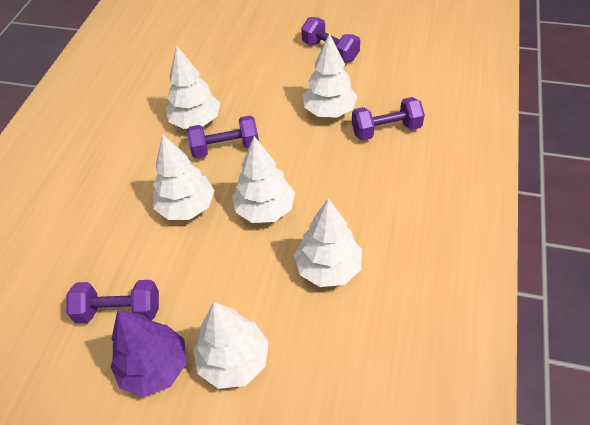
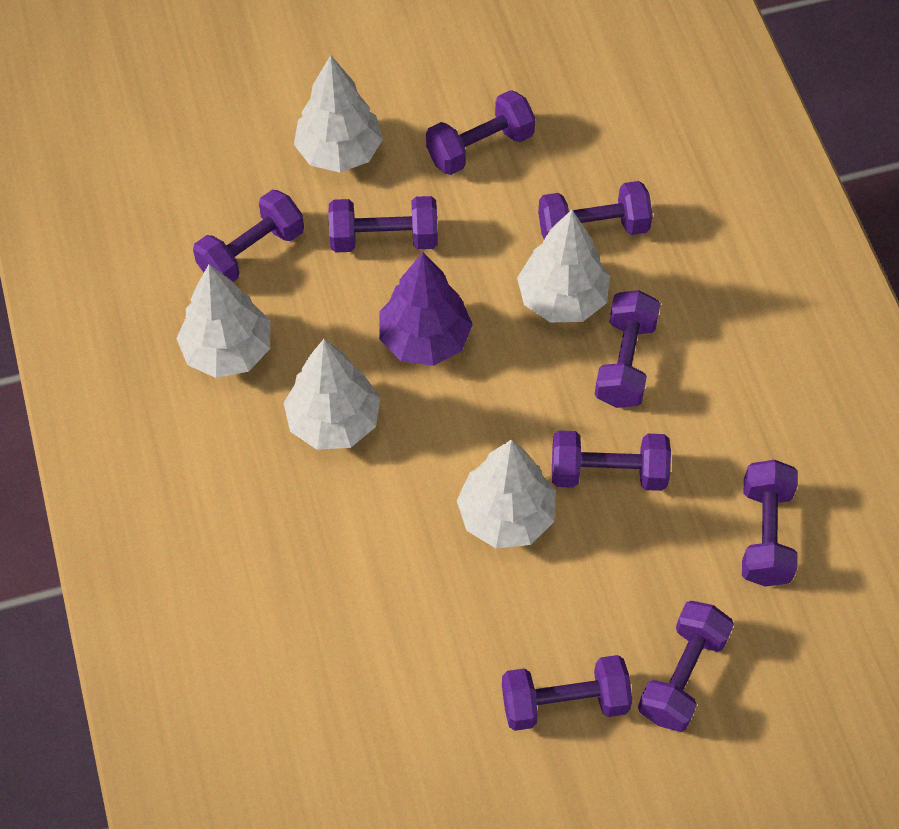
purple dumbbell: [66,280,159,324] [187,115,259,158] [301,17,360,62] [352,97,425,140] = 4 -> [193,190,304,282] [328,196,438,253] [426,90,535,175] [502,655,633,731] [538,181,653,239] [552,430,671,491] [594,290,661,408] [638,601,734,732] [742,460,798,587] = 9
white tree: [153,134,215,220] [166,45,220,129] [193,302,269,389] [232,136,295,223] [294,198,362,287] [303,33,358,118] = 6 -> [176,264,270,378] [284,339,380,450] [294,55,383,172] [457,439,555,548] [517,210,610,322] = 5

